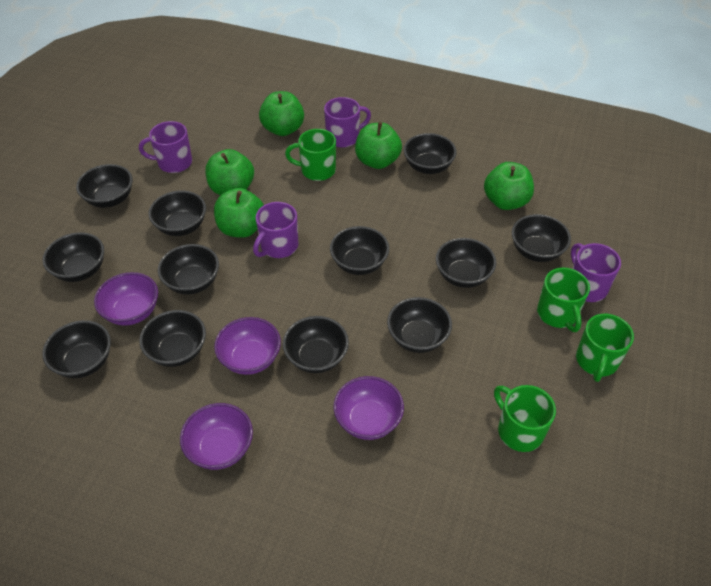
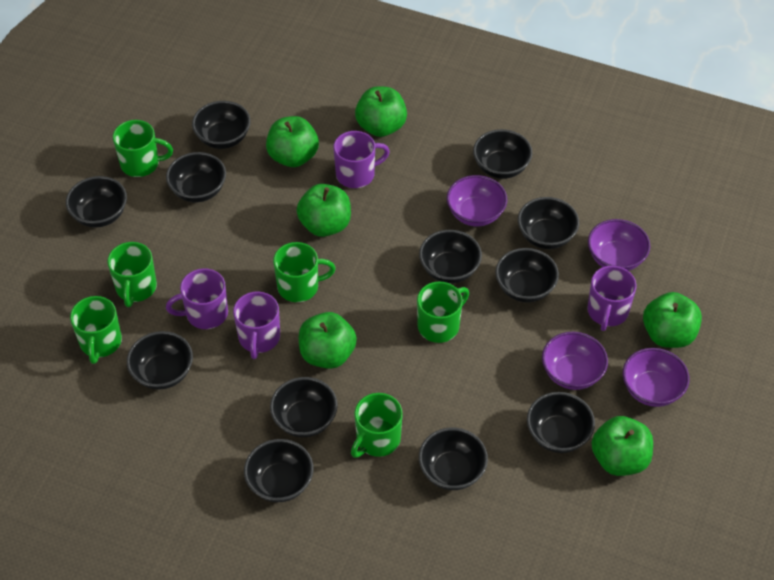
green apple: [205,149,254,195] [214,188,264,238] [259,91,304,136] [355,122,402,169] [484,162,534,210] = 5 -> [266,116,319,167] [296,184,351,237] [299,312,357,369] [355,86,407,137] [591,416,653,476] [643,292,702,348] = 6
green mug: [285,129,336,181] [494,385,556,452] [537,268,590,332] [576,314,634,382] = 4 -> [70,296,122,364] [107,242,157,307] [113,120,173,177] [273,242,336,302] [351,393,403,458] [417,281,469,343] = 6

